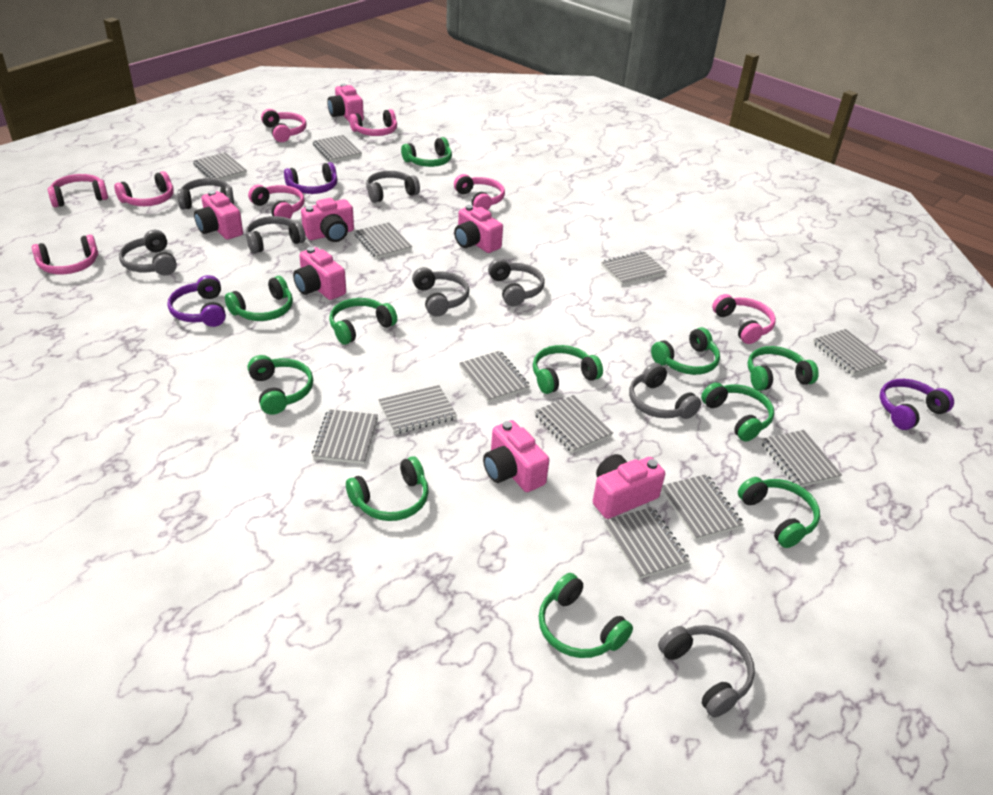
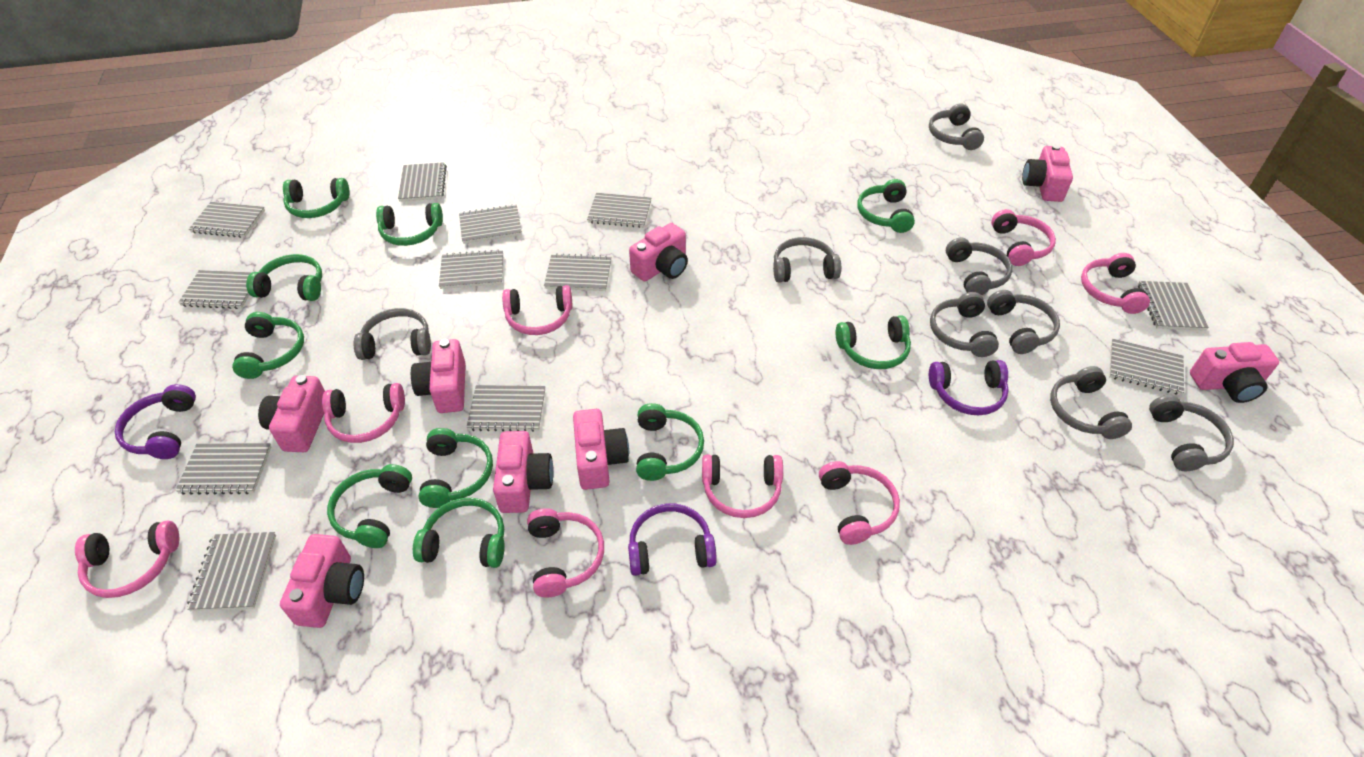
green headphones: [225,276,293,321] [248,355,313,415] [329,298,397,345] [346,456,429,521] [401,137,452,167] [533,345,603,394] [539,573,633,658] [651,327,720,375] [701,382,774,442] [738,477,820,548] [748,346,819,391] = 11 -> [232,312,304,379] [246,254,322,301] [283,178,350,218] [327,464,412,548] [376,203,443,246] [413,498,505,568] [419,428,493,508] [636,403,704,481] [836,315,911,369] [857,179,915,233] = 10
pink camera: [194,191,243,239] [293,247,346,300] [301,198,354,242] [327,84,364,122] [454,205,503,253] [483,420,549,492] [593,454,665,519] = 7 -> [258,375,325,452] [280,534,364,628] [411,339,466,413] [493,431,554,513] [573,409,629,490] [629,223,688,281] [1022,144,1073,202] [1190,342,1279,403] = 8

